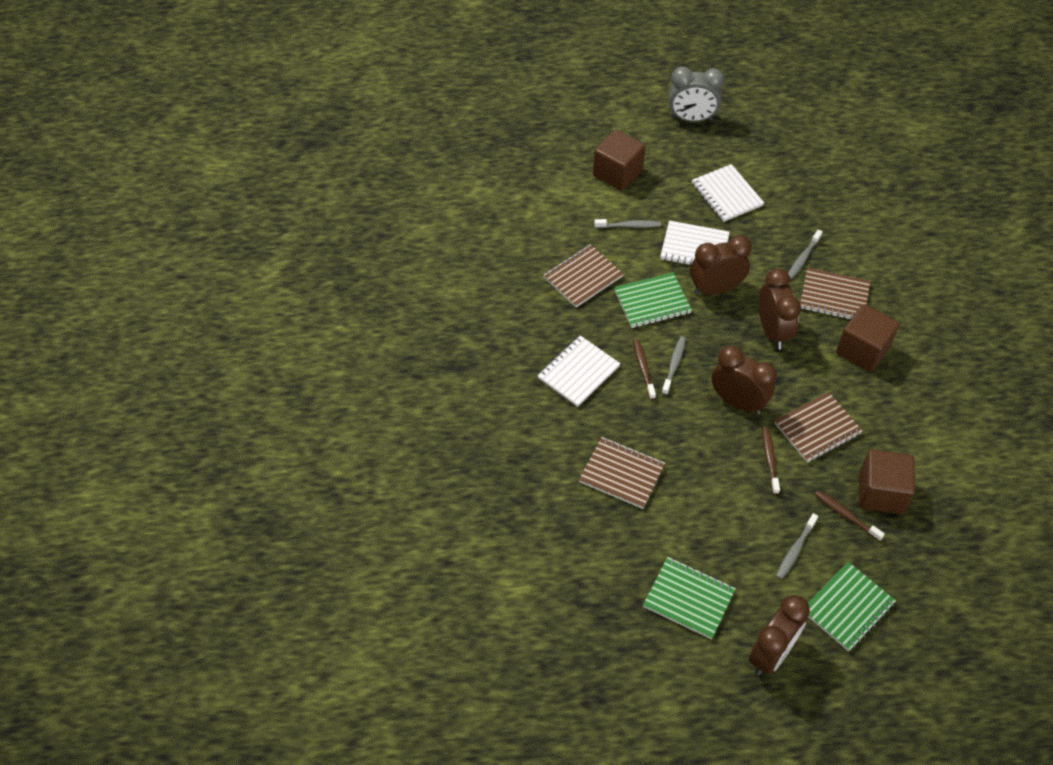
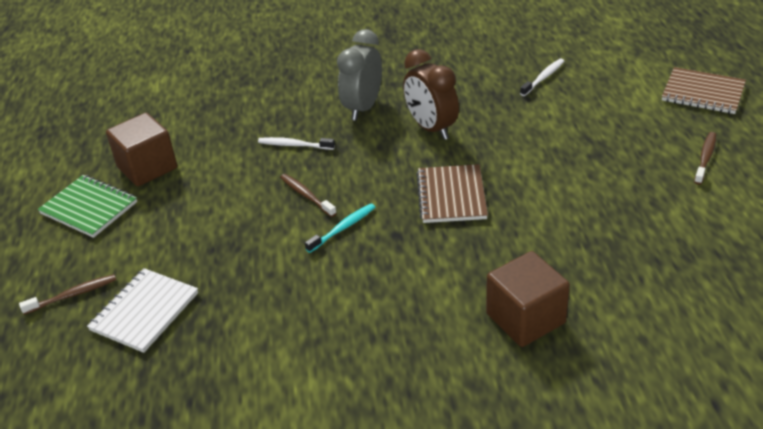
brown clock: [690,235,752,295] [712,345,777,414] [749,595,810,675] [759,268,801,349] = 4 -> [403,49,459,140] = 1
brown cube: [593,130,646,191] [836,304,900,372] [859,449,915,514] = 3 -> [106,113,177,187] [486,251,570,347] = 2
brown notebook: [543,244,624,307] [579,437,665,509] [774,392,863,463] [800,268,870,320] = 4 -> [416,164,488,223] [662,67,746,114] = 2
green notebook: [614,273,692,328] [643,557,736,639] [808,562,896,651] = 3 -> [38,175,137,238] = 1
grey toothbrush: [594,219,661,228] [662,337,686,395] [776,513,818,579] [788,229,822,279] = 4 -> none = 0
turquoise toothbrush: none = 0 -> [305,203,375,253] = 1
white notebook: [537,335,620,407] [660,221,730,266] [692,164,764,222] = 3 -> [87,268,198,353] = 1
white toothbrush: none = 0 -> [258,137,335,150] [520,59,564,96] = 2

